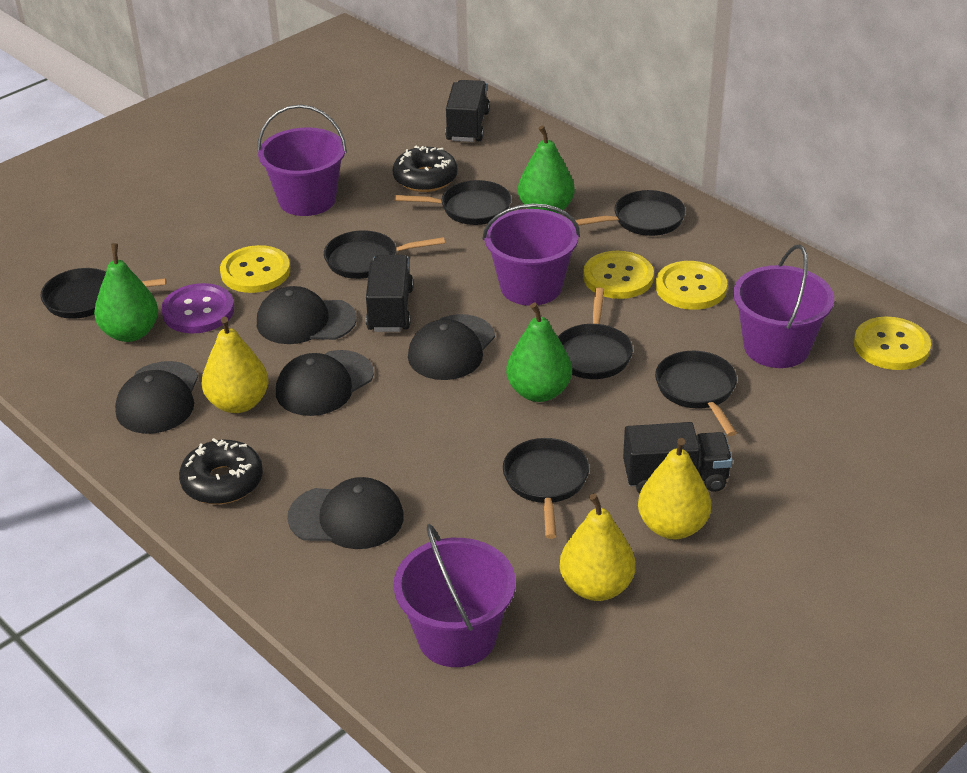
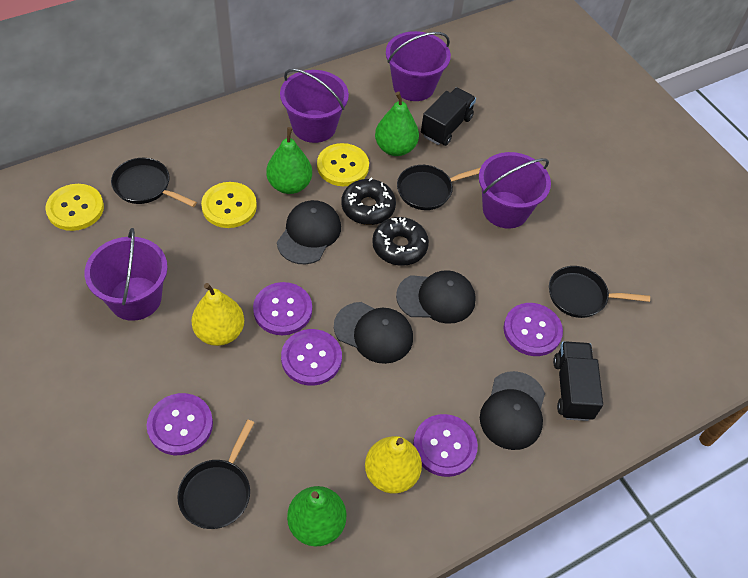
black cap: [115,361,198,434] [257,286,357,344] [276,350,374,416] [287,477,404,549] [408,314,495,380] = 5 -> [277,200,341,264] [334,302,413,364] [396,270,476,324] [480,371,545,450] = 4
black pan: [40,268,166,319] [324,230,445,279] [395,180,511,225] [503,438,589,539] [558,287,633,379] [575,190,686,236] [655,351,737,436] = 7 -> [111,158,197,207] [177,420,254,529] [397,165,481,210] [549,266,650,318] = 4
black truck: [366,255,413,332] [445,80,490,142] [623,422,733,494] = 3 -> [421,88,476,146] [553,341,603,421] = 2
purple button: [161,283,234,333] = 1 -> [147,393,213,455] [253,282,312,335] [281,329,342,386] [413,414,478,477] [504,303,563,356] = 5
yellow button: [220,245,290,293] [583,251,654,299] [656,261,727,310] [854,317,931,370] = 4 -> [45,184,104,231] [201,182,257,228] [317,143,369,186] = 3
yellow pear: [202,317,268,413] [560,493,635,601] [638,438,711,539] = 3 -> [191,283,244,346] [365,436,422,493] = 2

